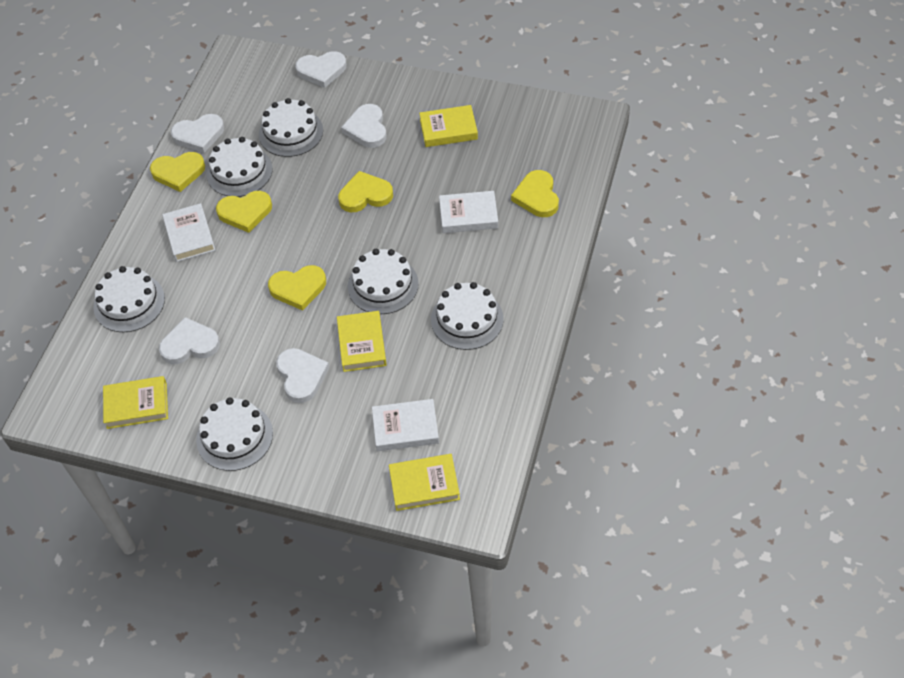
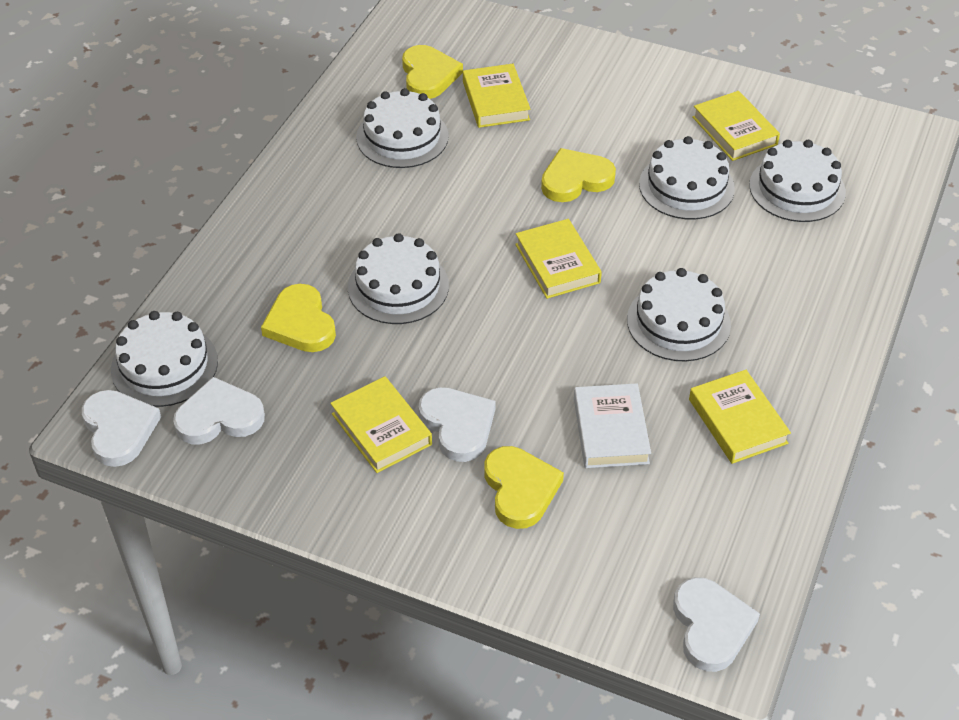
white book: [162,203,215,262] [372,399,439,451] [439,191,498,233] = 3 -> [574,383,651,468] = 1
white heart: [159,317,220,364] [171,114,224,153] [276,348,329,403] [295,51,347,88] [341,104,387,148] = 5 -> [82,390,161,467] [173,377,265,444] [419,387,496,462] [673,577,760,672] = 4
yellow book: [103,376,168,429] [337,311,387,372] [389,454,460,511] [419,105,478,147] = 4 -> [330,376,432,473] [463,64,530,128] [515,219,602,299] [689,370,791,464] [692,91,780,161] = 5
yellow heart: [150,152,205,192] [216,191,272,233] [268,265,326,311] [338,171,393,212] [511,170,559,217] = 5 -> [261,284,336,352] [402,45,463,99] [484,446,564,529] [541,148,616,202] = 4

